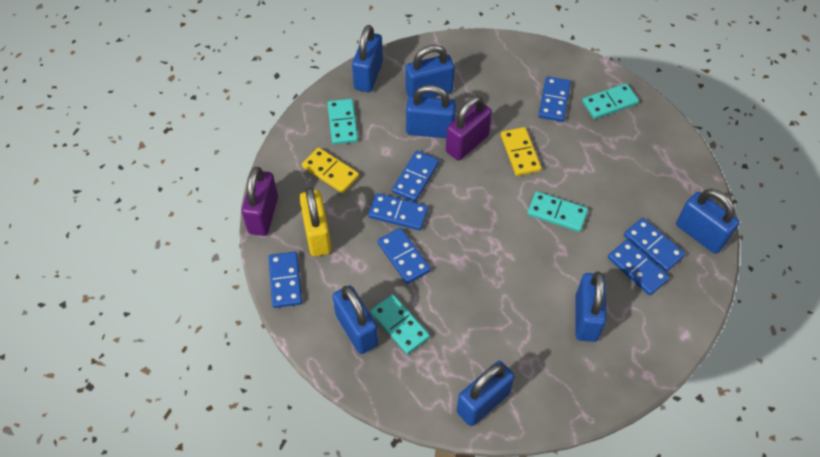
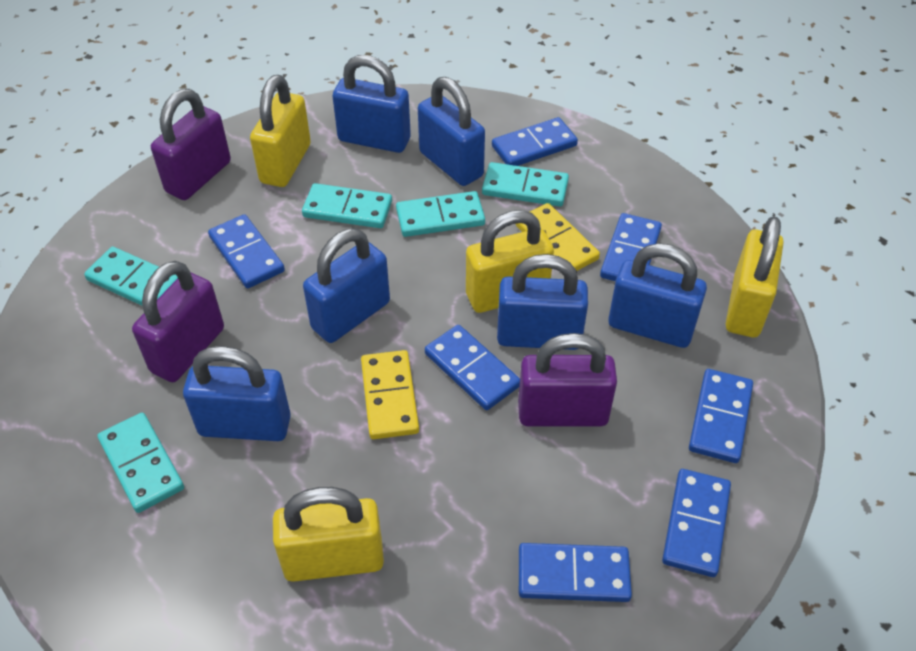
blue padlock: [332,285,378,354] [352,25,383,92] [405,45,455,98] [406,85,456,138] [457,361,515,426] [576,271,606,342] [676,189,740,254] = 7 -> [183,346,291,441] [303,228,390,343] [332,55,411,153] [418,77,485,186] [497,254,588,350] [608,243,707,348] = 6
purple padlock: [241,167,278,236] [446,96,492,161] = 2 -> [132,261,224,382] [151,89,231,200] [518,333,617,426] = 3
turquoise domino: [327,99,358,145] [370,294,430,354] [527,191,588,232] [582,83,639,119] = 4 -> [84,247,178,306] [97,413,184,513] [302,183,392,228] [396,191,485,237] [482,162,569,207] = 5
yellow padlock: [299,187,332,256] = 1 -> [250,75,311,187] [273,487,384,582] [466,210,554,313] [726,216,783,337] = 4

